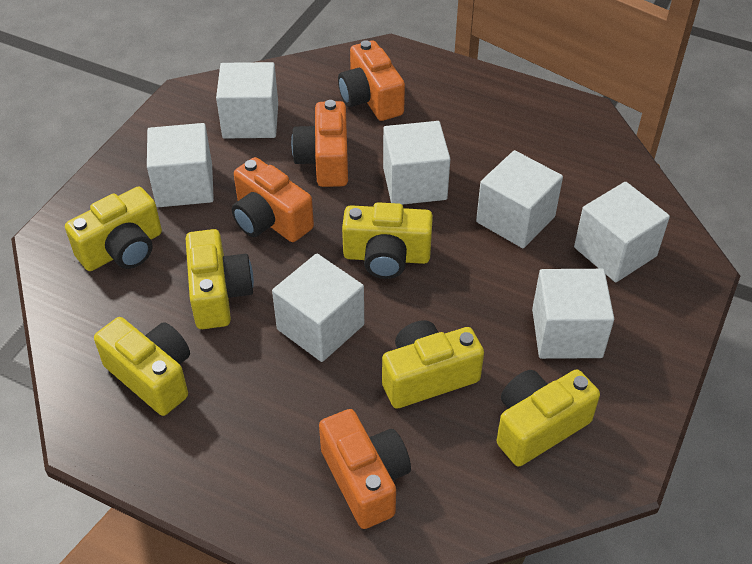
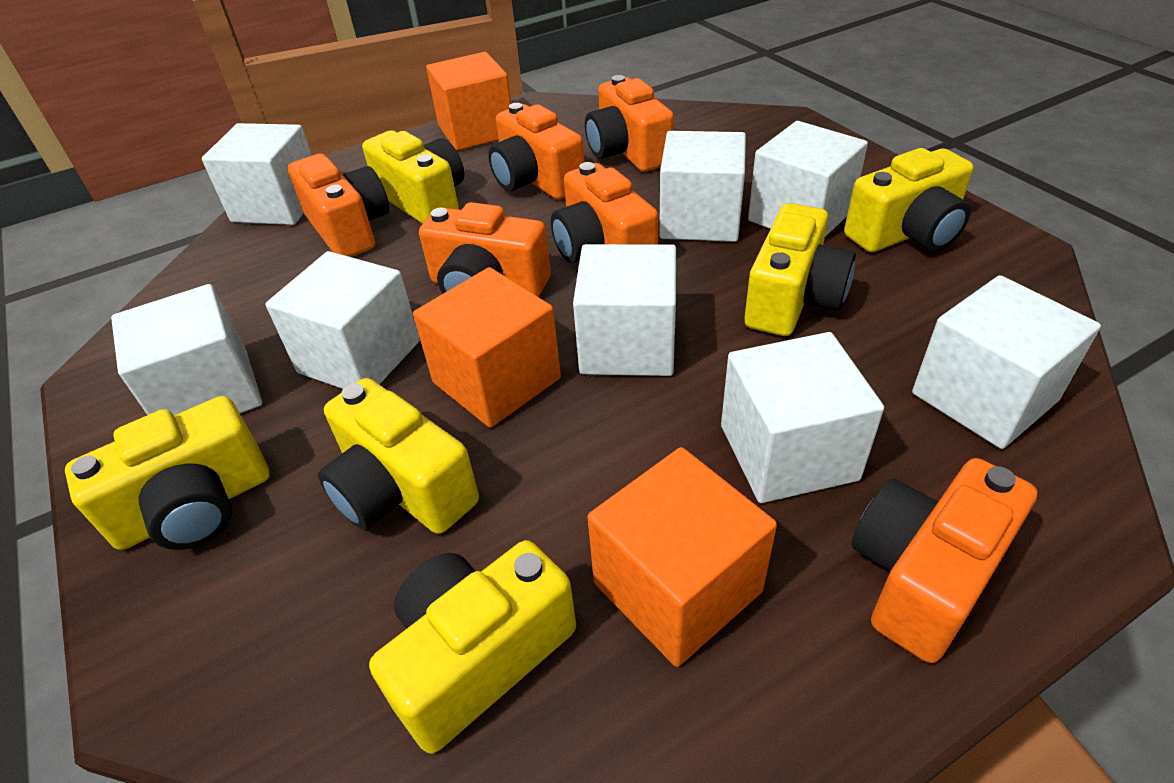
orange camera: [232,157,314,242] [291,100,348,187] [319,409,411,529] [338,40,405,121] = 4 -> [288,154,389,257] [419,202,551,297] [488,103,584,200] [551,162,658,263] [585,75,674,172] [852,458,1037,663] = 6
orange cube: none = 0 -> [413,267,561,428] [426,52,511,151] [587,447,777,667] = 3
white cube: [147,123,214,207] [216,62,278,139] [272,254,364,362] [383,121,450,205] [476,150,563,248] [532,269,614,359] [574,182,670,282] = 7 -> [111,284,262,415] [202,123,312,225] [265,251,420,389] [573,244,676,376] [659,131,746,242] [721,332,884,503] [748,121,868,237] [912,275,1101,449] = 8

